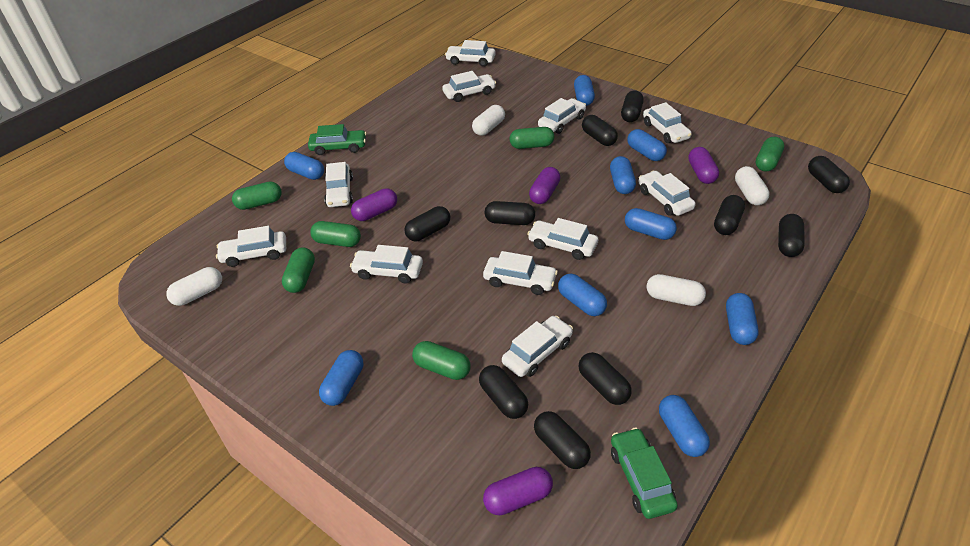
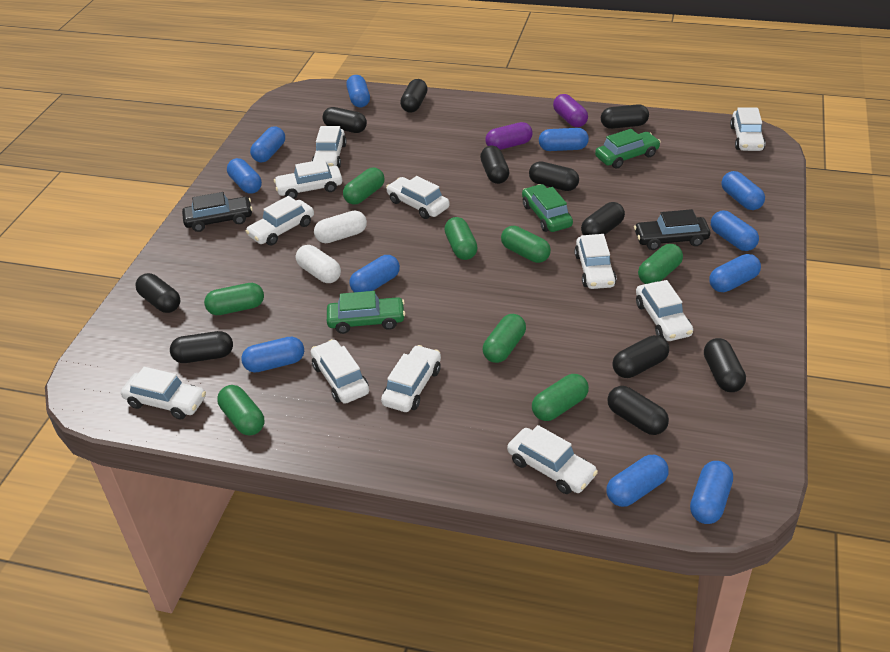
black capsule: [404,206,450,241] [479,365,528,419] [485,201,535,225] [534,411,591,469] [578,352,632,405] [582,115,618,146] [621,90,644,122] [714,195,745,235] [778,214,805,257] [808,156,850,193] = 10 -> [135,273,180,313] [170,331,233,363] [323,107,367,133] [400,79,428,113] [480,146,509,184] [529,161,579,191] [581,202,625,235] [601,104,649,129] [607,386,669,435] [613,335,669,378] [704,338,746,392] = 11
black car: none = 0 -> [182,192,253,232] [634,209,710,250] = 2
blue capsule: [284,152,324,180] [319,350,363,406] [558,274,607,316] [574,75,595,106] [610,156,636,194] [625,208,677,240] [627,129,667,161] [659,395,710,457] [726,293,759,345] = 9 -> [227,158,262,194] [241,337,304,373] [250,127,285,162] [346,75,370,107] [349,255,400,292] [539,128,589,151] [606,455,669,507] [690,461,733,524] [709,254,761,292] [711,211,759,251] [721,171,765,210] = 11
green capsule: [232,181,282,210] [282,247,315,293] [310,221,361,247] [412,341,470,380] [510,127,554,149] [756,136,784,172] = 6 -> [204,283,264,315] [217,385,264,436] [343,167,385,205] [444,217,478,260] [483,314,526,363] [501,226,551,263] [532,374,589,421] [638,244,683,284] = 8
green car: [308,124,366,155] [611,427,678,519] = 2 -> [327,291,405,334] [522,184,573,232] [595,129,661,168] = 3
purple capsule: [351,188,397,221] [483,467,553,515] [529,167,560,204] [688,147,719,184] = 4 -> [485,122,533,150] [553,94,588,127] = 2
white capsule: [166,267,222,306] [472,105,505,136] [647,274,706,306] [735,166,770,205] = 4 -> [296,245,341,283] [314,211,367,243] = 2

